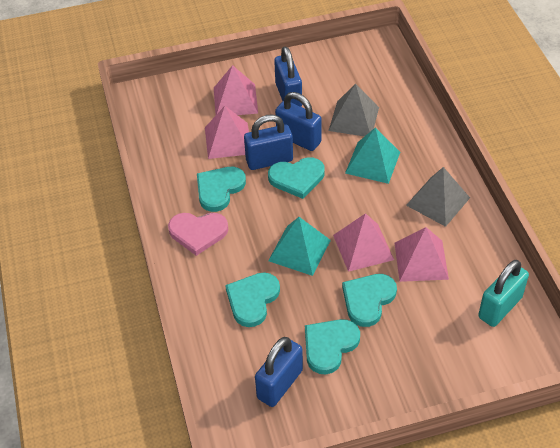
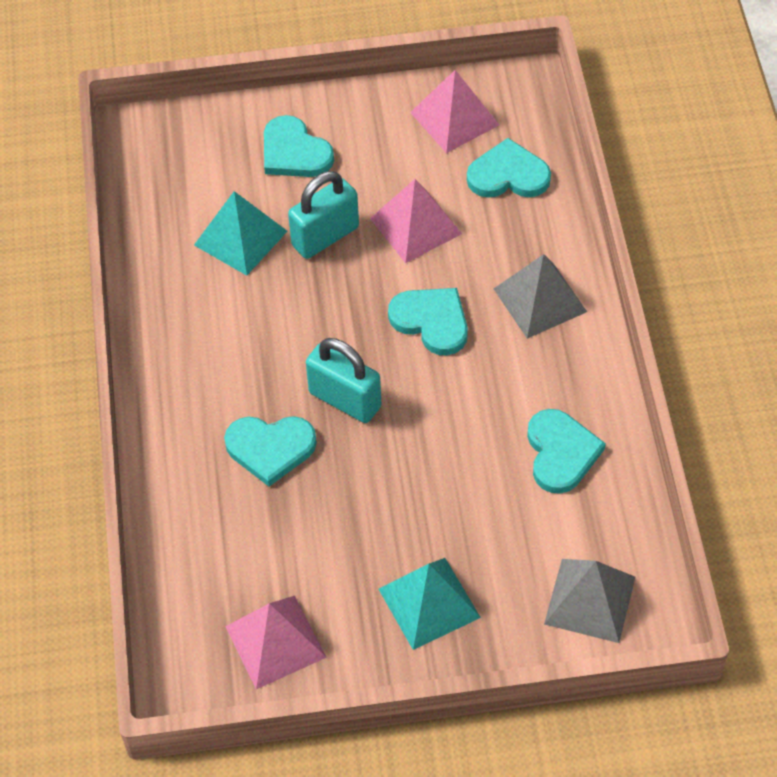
blue padlock: [244,114,293,170] [255,337,303,407] [274,46,302,107] [275,92,322,151] = 4 -> none = 0
pink heart: [168,213,228,256] = 1 -> none = 0
pink pyramid: [205,106,249,159] [214,65,258,115] [333,213,394,272] [394,227,449,282] = 4 -> [225,596,327,689] [370,179,462,263] [410,70,499,153] = 3
turquoise padlock: [478,260,529,327] = 1 -> [288,171,359,259] [306,338,381,423] = 2

